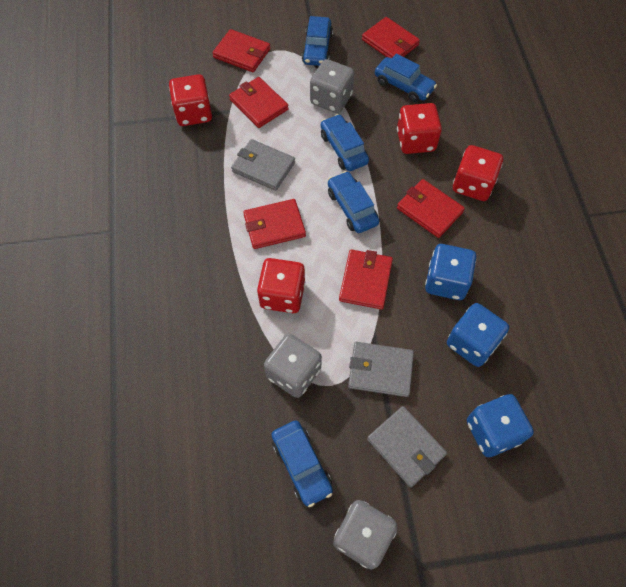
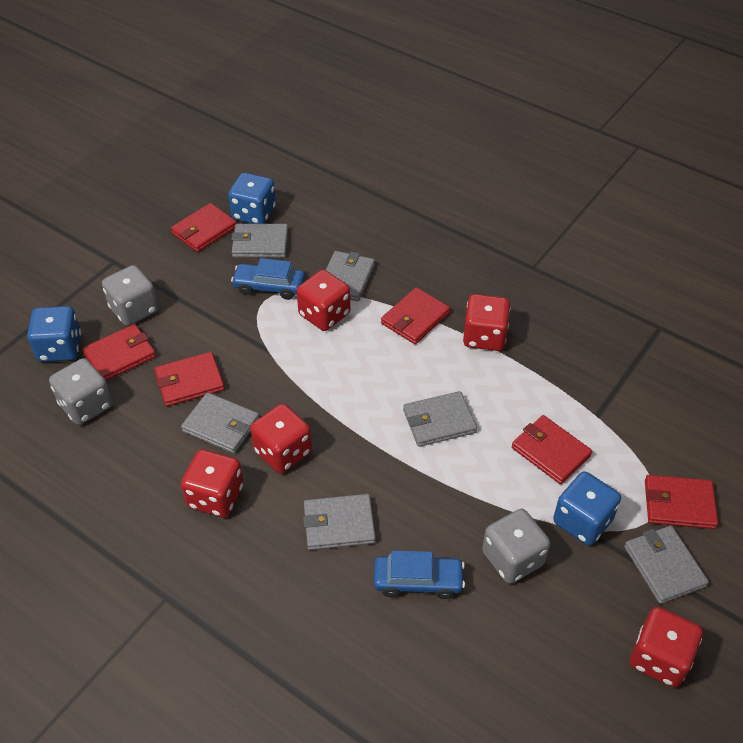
blue car: [271,420,333,507] [302,16,333,66] [321,114,369,171] [328,171,379,233] [375,53,437,102] = 5 -> [231,258,305,300] [374,550,465,599] = 2
grey wallet: [231,139,295,191] [348,342,414,397] [367,406,447,488] = 3 -> [181,392,259,454] [231,224,288,258] [303,494,376,550] [326,251,375,301] [403,391,477,447] [624,526,709,604] = 6
red dice: [169,74,212,126] [257,258,305,313] [397,103,442,154] [453,145,503,201] = 4 -> [181,450,244,517] [250,404,312,473] [297,270,350,331] [463,294,510,351] [630,607,703,687] = 5

